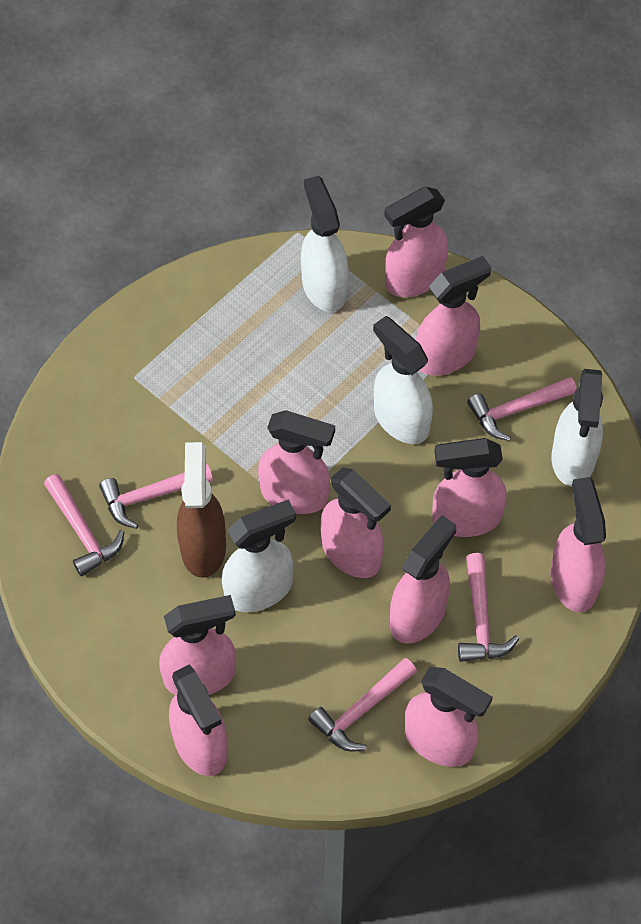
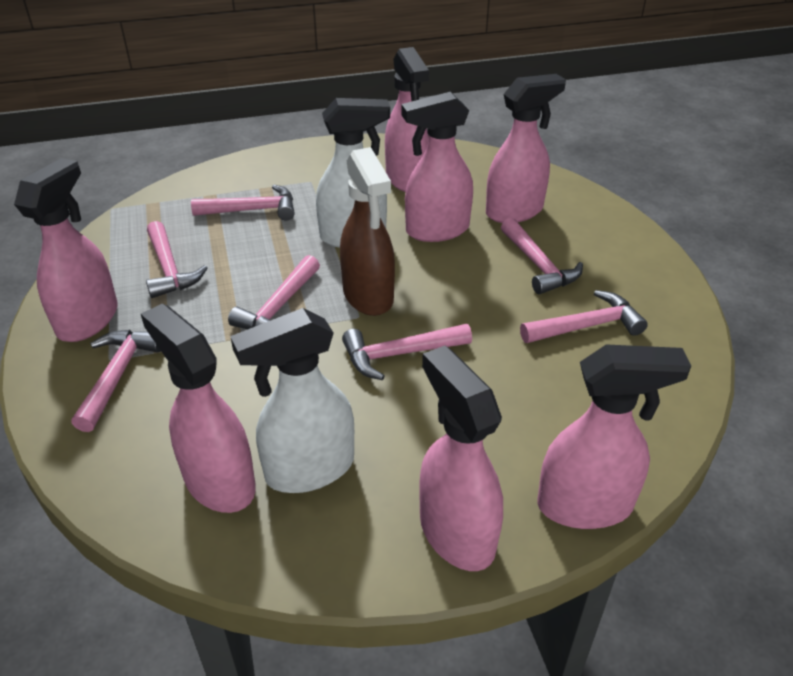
pink hammer: [44,474,124,576] [99,464,213,529] [308,658,417,752] [458,553,519,662] [467,377,577,441] = 5 -> [71,330,161,432] [146,221,207,298] [191,185,295,221] [228,255,320,329] [342,324,472,380] [501,218,583,294] [520,290,648,343] = 7
pink spray bottle: [159,595,236,695] [169,664,228,776] [258,410,335,514] [321,467,391,578] [384,187,448,297] [390,515,456,644] [405,667,493,767] [416,256,491,376] [432,438,507,537] [551,477,606,612] = 10 -> [14,158,118,342] [141,303,256,513] [385,47,429,192] [401,92,473,242] [419,346,503,571] [486,74,566,223] [537,344,691,529] = 7
white spray bottle: [222,499,296,612] [301,176,349,312] [373,316,433,444] [551,369,603,487] = 4 -> [230,308,354,493] [316,98,390,248] = 2

